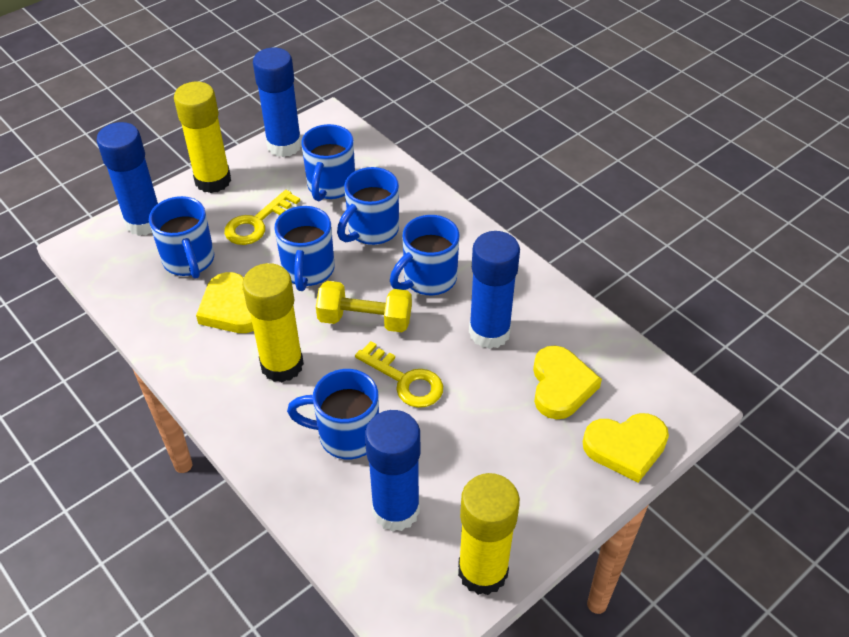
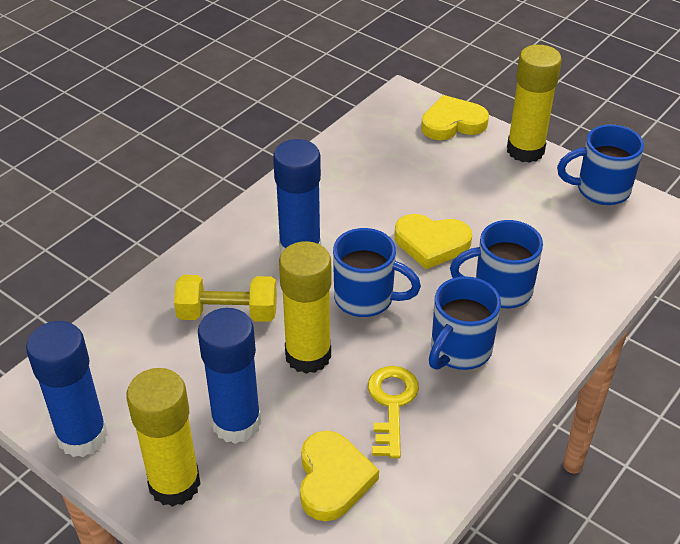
blue glue stick: [96,122,158,236] [253,48,302,157] [365,410,420,532] [469,231,520,349] = 4 -> [26,321,108,457] [198,308,261,444] [273,139,321,253] = 3
blue mug: [149,196,214,279] [274,206,334,291] [287,369,379,459] [301,124,355,201] [337,167,399,245] [390,215,459,295] = 6 -> [333,228,421,317] [429,276,501,370] [450,220,543,308] [557,125,644,205] = 4
yellow key: [224,190,300,245] [355,341,443,408] = 2 -> [368,366,419,458] = 1

